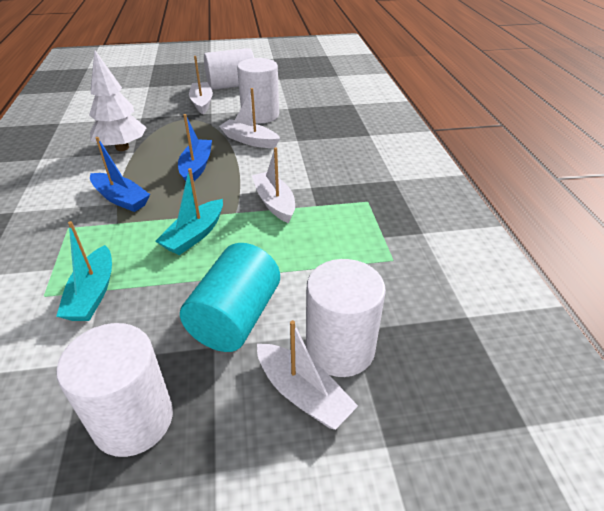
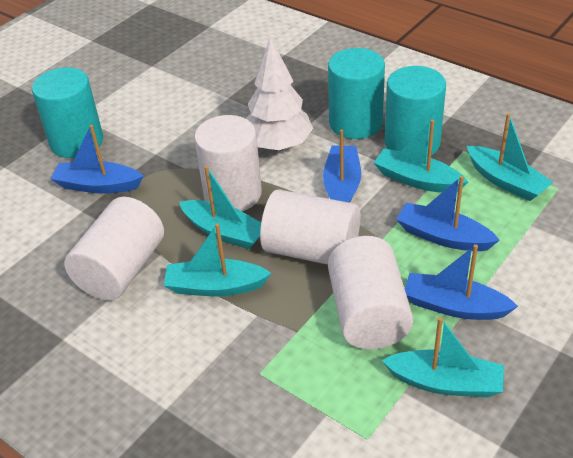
blue boat: [90,137,150,212] [178,114,212,181] = 2 -> [50,125,143,193] [323,129,361,203] [396,176,500,251] [405,244,518,320] = 4
turquoise boat: [56,221,112,321] [155,168,223,255] = 2 -> [164,223,271,296] [179,166,261,249] [374,120,468,193] [382,317,504,397] [467,113,554,201] = 5
turquoise cylinder: [180,243,280,352] = 1 -> [32,67,103,158] [328,48,385,139] [385,66,446,157] = 3
white boat: [189,56,213,114] [219,88,280,148] [252,147,295,223] [257,320,358,430] = 4 -> none = 0

